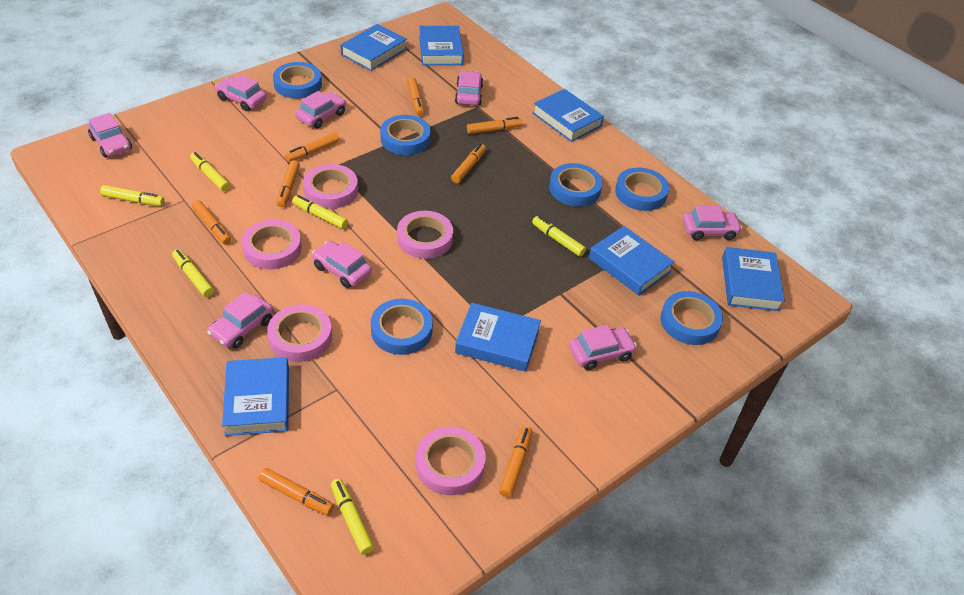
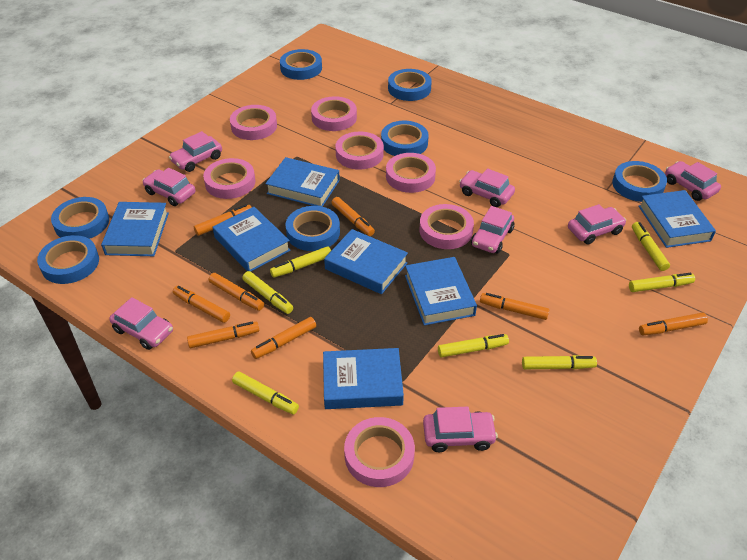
blue tape: [273,62,322,99] [371,299,433,355] [380,115,431,155] [549,163,603,206] [615,167,669,211] [660,291,723,345] = 6 -> [37,235,99,284] [51,197,109,239] [280,49,322,80] [286,206,340,251] [381,121,429,156] [388,69,432,101] [612,161,667,202] = 7
pink tape: [242,220,302,269] [267,304,332,362] [303,164,358,209] [397,211,453,259] [416,427,486,495] = 5 -> [203,158,255,199] [230,105,277,140] [311,96,357,131] [335,132,384,170] [344,417,415,487] [386,153,436,193] [419,204,474,249] = 7
yellow marker: [100,185,165,206] [172,249,214,297] [190,152,230,192] [292,195,348,229] [331,479,374,555] [532,216,586,257] = 6 -> [232,372,299,414] [242,271,293,314] [270,246,331,278] [438,334,509,358] [522,355,597,369] [629,273,695,292] [632,222,670,271] = 7

